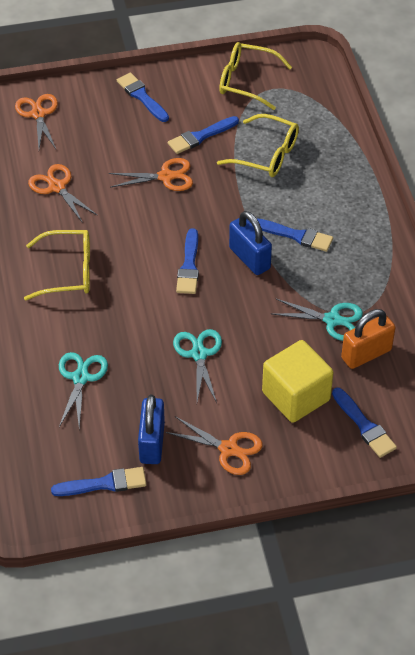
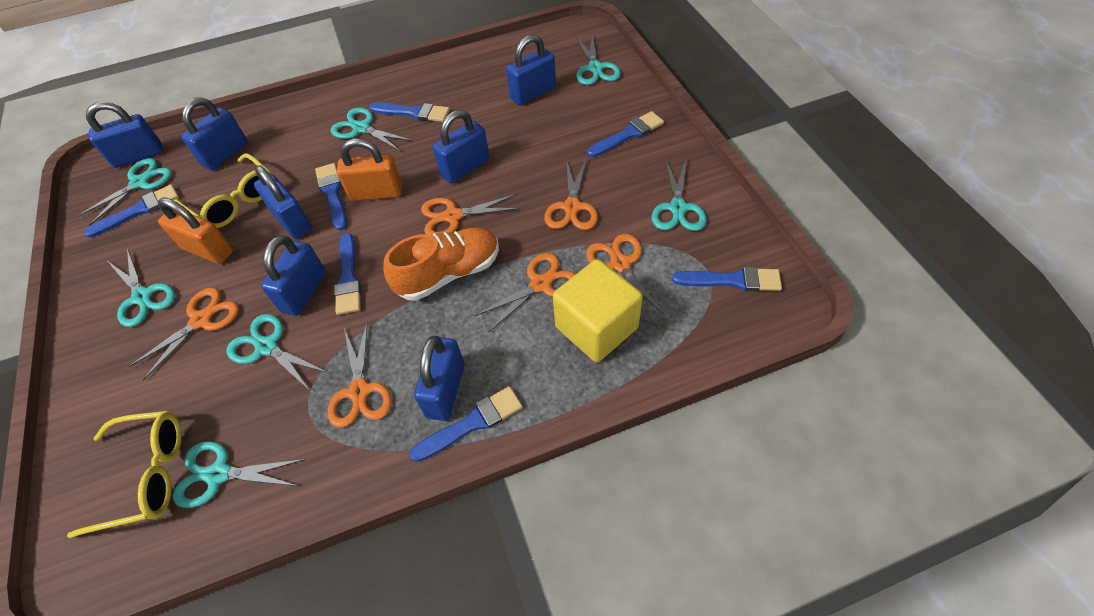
blue brush: [51,467,147,496] [117,73,169,122] [168,116,239,154] [176,228,199,294] [257,218,333,252] [332,388,397,458] = 6 -> [84,184,179,238] [315,163,347,231] [334,233,361,315] [369,103,450,122] [409,386,523,462] [587,111,664,157] [672,267,782,291] = 7
blue padlock: [138,395,165,464] [229,211,272,275] = 2 -> [86,102,163,168] [181,98,248,170] [254,165,312,239] [261,235,326,316] [414,336,465,421] [433,110,489,184] [506,34,556,105] = 7
orange padlock: [341,309,395,369] = 1 -> [158,197,233,264] [337,138,402,201] = 2
orange scissors: [15,94,58,149] [28,164,98,223] [109,158,193,191] [165,416,263,475] = 4 -> [128,288,239,380] [327,322,392,428] [421,194,520,235] [474,253,576,333] [544,158,598,230] [586,234,665,322] = 6
orange shoe: none = 0 -> [383,228,499,301] = 1
turquoise scissors: [59,352,108,429] [173,329,222,403] [271,298,363,341] = 3 -> [77,158,172,226] [108,249,175,327] [172,441,306,508] [227,314,329,391] [331,107,413,152] [576,34,621,85] [652,160,707,231] = 7
yellow glasses: [24,230,90,300] [217,114,299,177] [219,42,292,110] = 3 -> [67,411,182,538] [174,153,271,228] = 2

